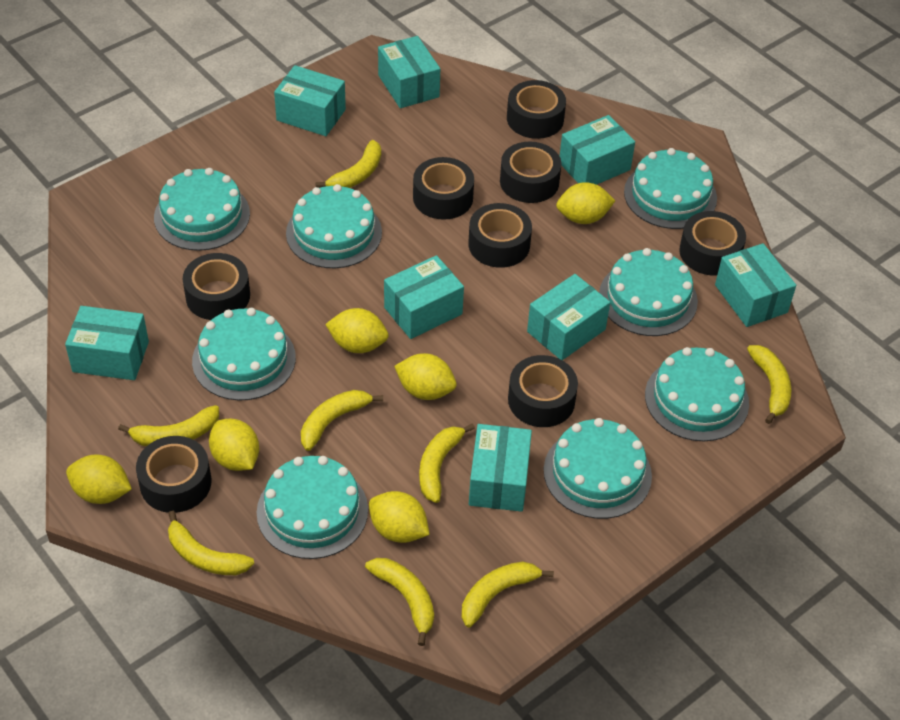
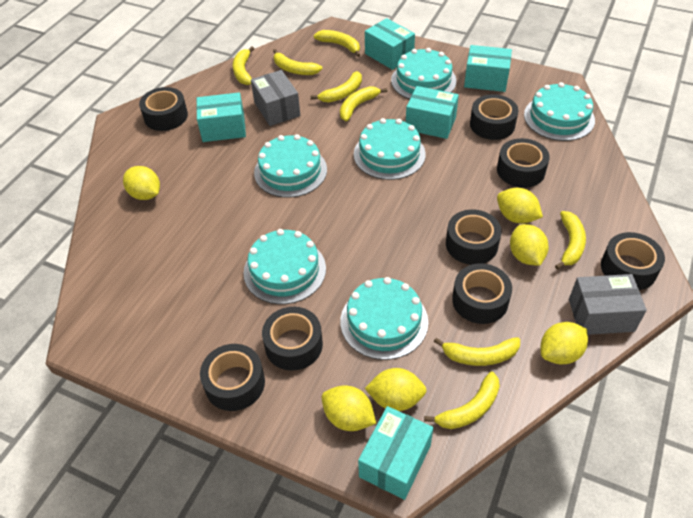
grey box: none = 0 -> [251,70,300,126] [569,274,647,335] = 2
turquoise box: [65,306,149,380] [274,65,346,136] [378,36,440,108] [384,255,464,339] [469,424,532,512] [527,274,610,360] [560,115,635,185] [715,243,796,327] = 8 -> [196,92,246,142] [358,406,433,500] [365,18,415,70] [406,86,459,139] [464,45,512,92] = 5
turquoise cake: [154,168,250,251] [192,308,296,401] [257,456,368,559] [286,184,382,268] [544,418,652,519] [599,248,698,336] [624,148,717,229] [645,347,749,441] = 8 -> [244,229,326,304] [254,134,327,198] [340,277,428,360] [354,118,426,180] [391,48,456,99] [524,82,595,141] = 6

